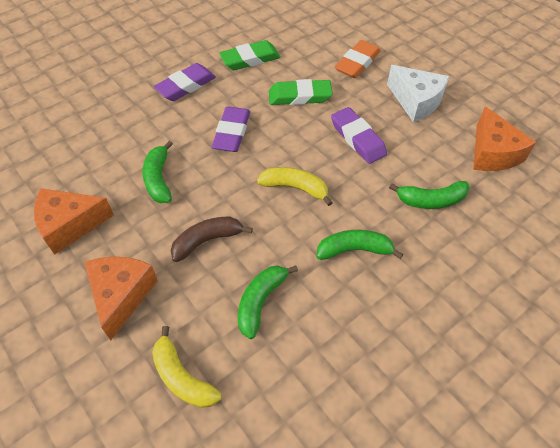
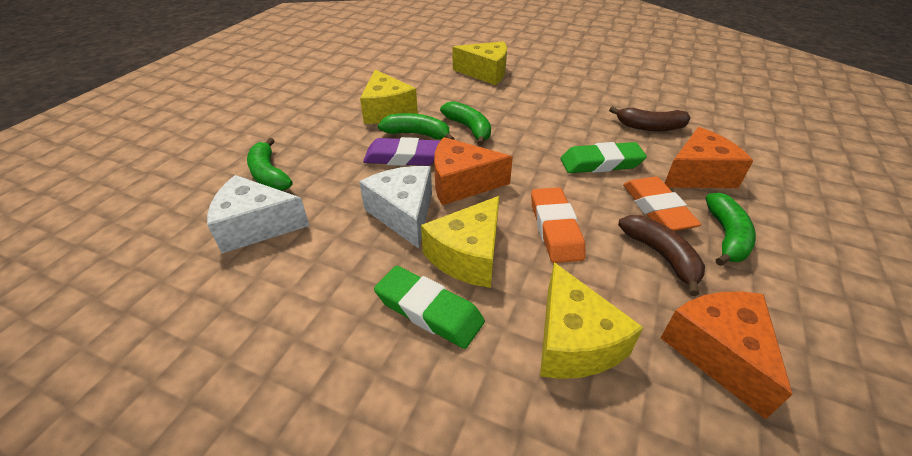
brown banana: [170,217,253,262] = 1 -> [609,106,691,131] [618,215,705,296] = 2
orange eraser: [335,40,381,78] = 1 -> [531,187,586,263] [623,177,701,231] = 2
purple eraser: [153,63,216,101] [212,106,250,152] [331,107,387,164] = 3 -> [363,137,440,166] = 1
white cheese: [387,65,449,122] = 1 -> [207,175,310,253] [359,166,432,249] = 2
yellow banana: [152,326,221,408] [257,167,333,206] = 2 -> none = 0
yellow cheese: none = 0 -> [360,70,418,124] [421,196,499,288] [453,41,507,85] [540,262,644,379] = 4

